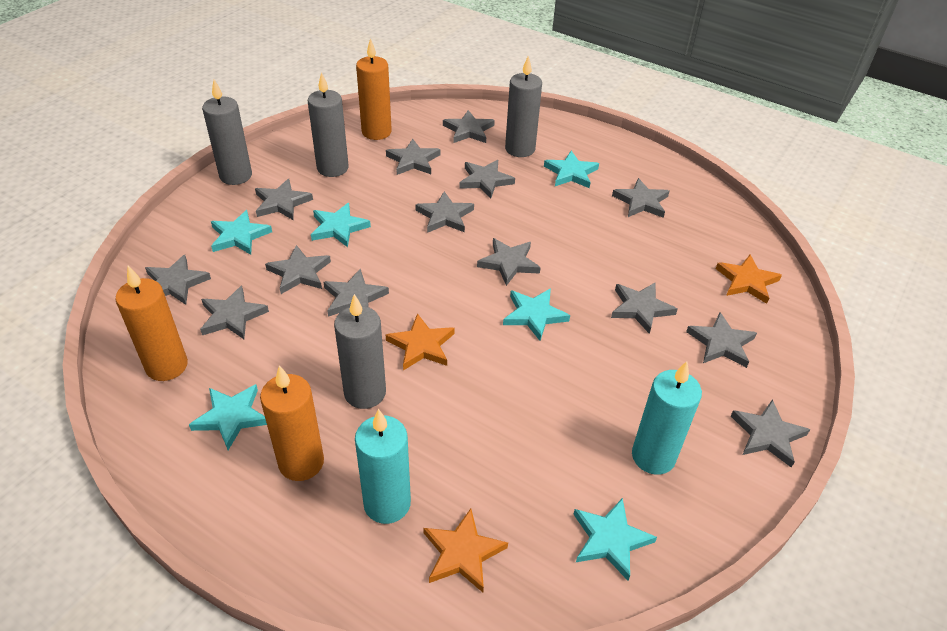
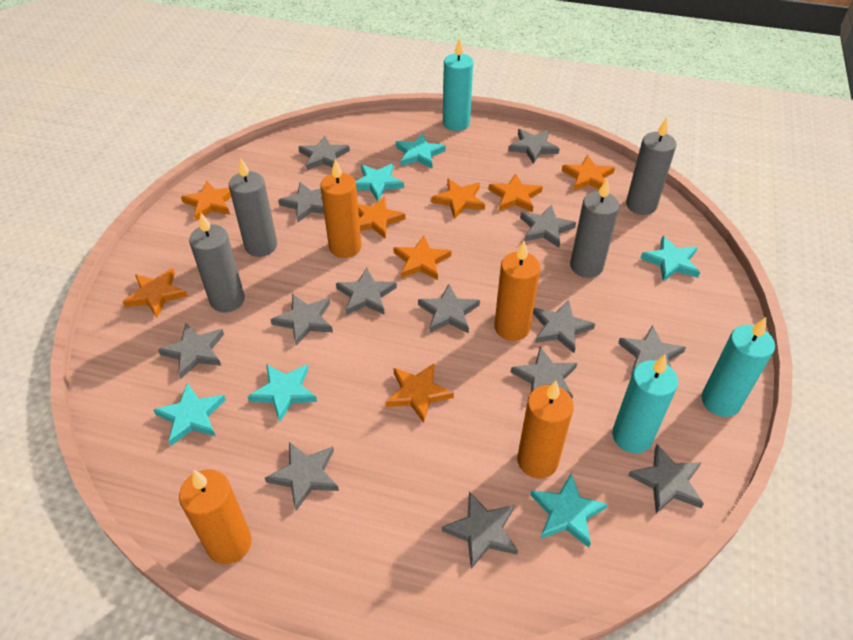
orange candle: [115,266,188,381] [260,365,324,481] [356,38,392,140] = 3 -> [179,469,252,564] [320,159,362,258] [494,241,540,341] [517,380,574,478] = 4
orange star: [386,313,455,370] [423,509,508,592] [716,255,782,304] = 3 -> [123,268,188,318] [181,180,231,221] [358,196,405,239] [386,363,454,423] [393,235,451,280] [431,179,485,219] [489,173,543,212] [562,155,615,191] = 8
turquoise candle: [355,409,411,524] [632,361,702,475] = 2 -> [443,37,473,131] [612,355,678,453] [702,317,775,417] = 3

